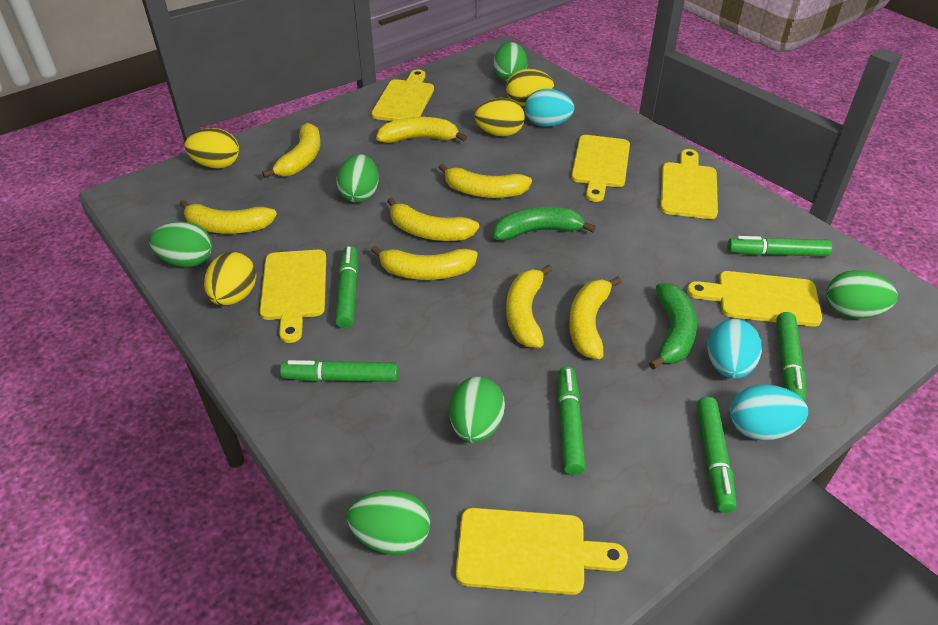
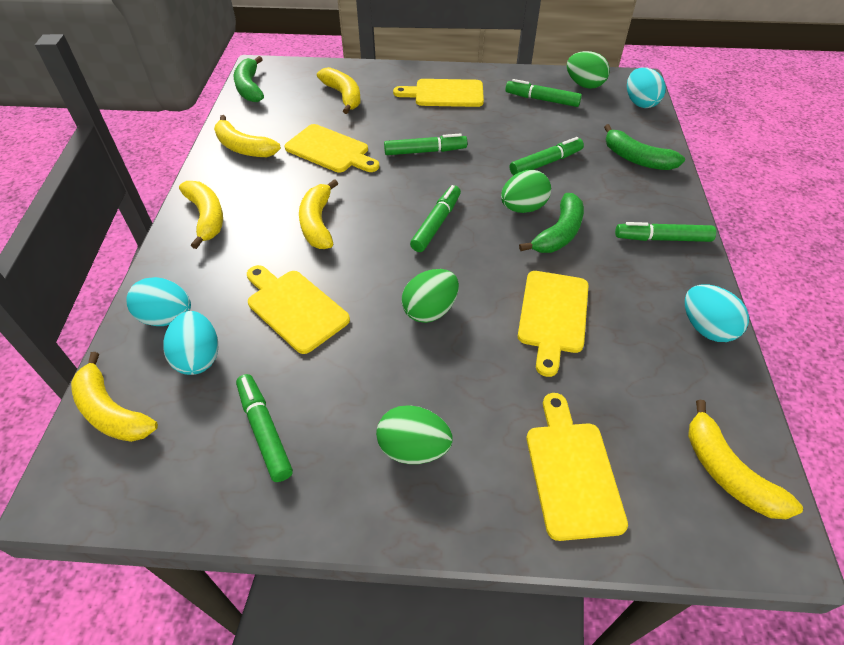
green banana: [494,207,596,241] [649,283,697,369] = 2 -> [234,56,264,102] [519,193,584,253] [604,124,685,170] = 3
green egg: [149,222,212,267] [336,154,379,203] [347,490,430,555] [449,377,505,443] [494,42,528,82] [826,270,898,319] = 6 -> [376,405,453,464] [402,269,459,323] [501,170,551,213] [567,51,610,89] = 4
turquoise egg: [525,89,574,127] [707,319,762,379] [730,384,808,441] = 3 -> [126,277,191,326] [163,311,218,375] [627,67,666,108] [685,284,749,342] = 4
yellow banana: [179,200,277,234] [262,123,320,178] [371,245,478,280] [376,117,467,143] [387,197,479,241] [438,163,532,198] [506,264,552,348] [569,276,622,359] = 8 -> [71,352,158,442] [179,181,223,249] [214,115,281,157] [299,179,338,249] [317,67,361,114] [688,400,803,519] = 6
yellow cutting board: [260,250,326,343] [371,70,434,121] [456,508,628,595] [571,135,630,202] [660,149,718,219] [687,271,822,327] = 6 -> [247,265,350,354] [285,124,379,173] [393,79,484,107] [518,271,589,377] [527,393,628,541] = 5
yellow egg: [184,128,239,169] [204,252,256,306] [475,98,525,137] [506,69,554,106] = 4 -> none = 0

